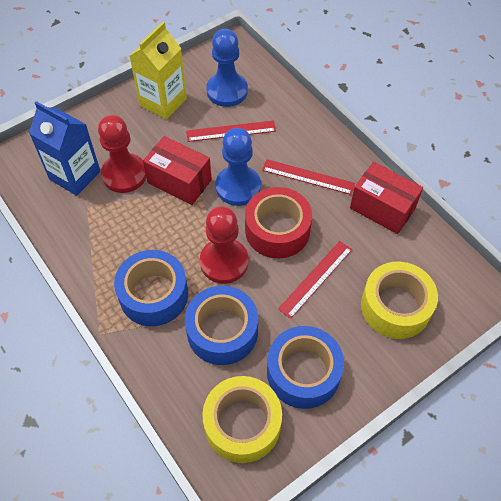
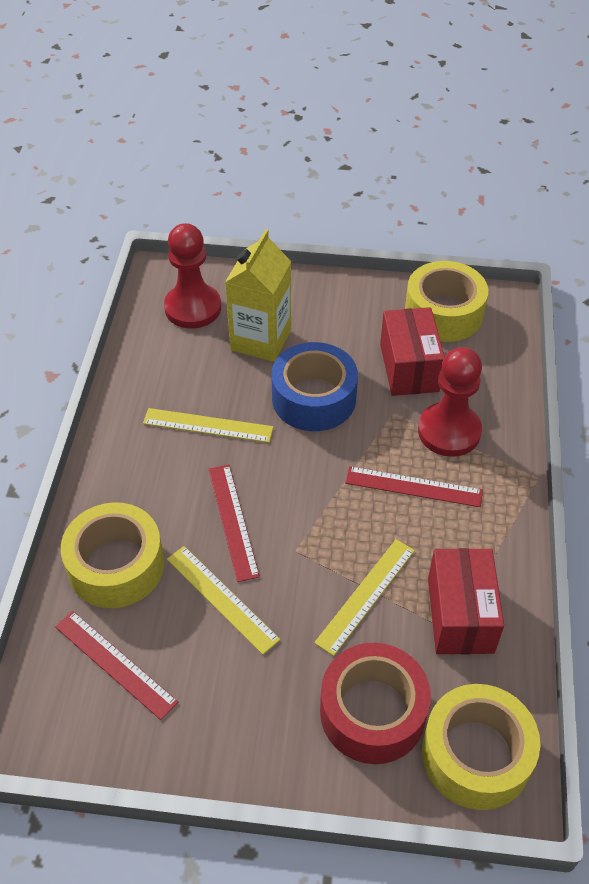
blue carton: [29,101,100,196] = 1 -> none = 0
blue pawn: [206,29,248,107] [215,128,261,206] = 2 -> none = 0
blue tape: [114,250,188,326] [185,286,258,365] [267,326,344,409] = 3 -> [271,342,358,431] = 1
yellow ruler: none = 0 -> [143,408,273,443] [167,546,280,655] [314,539,415,656] = 3
yellow tape: [202,376,282,463] [361,262,438,339] = 2 -> [61,502,164,608] [405,261,488,342] [422,684,541,810] = 3

